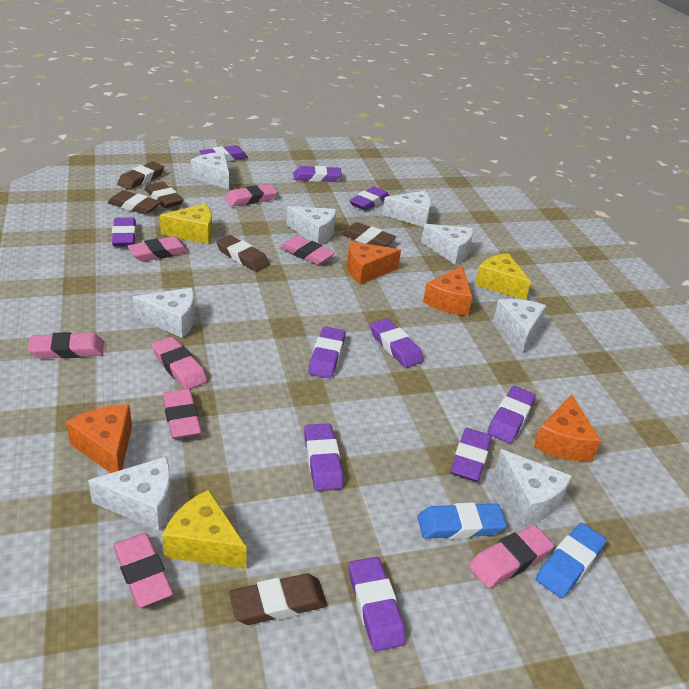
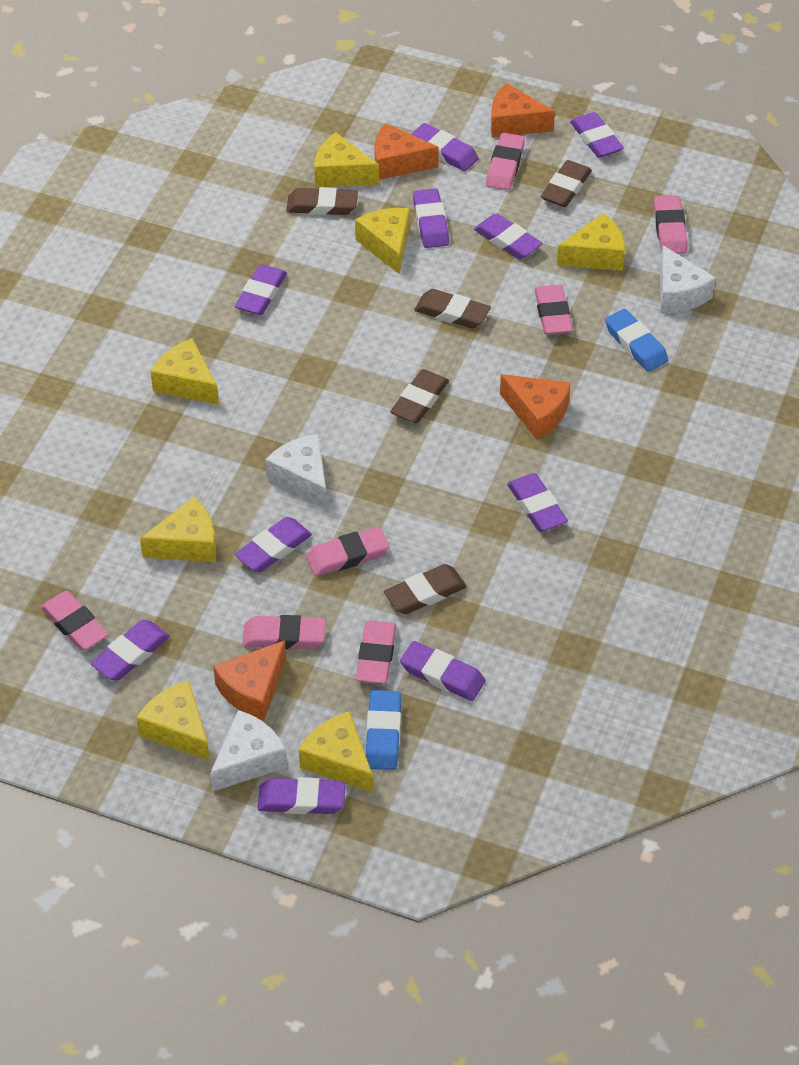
brown eraser: [107,190,161,215] [117,162,164,190] [144,182,183,208] [216,235,269,271] [229,573,327,625] [341,222,396,247] = 6 -> [286,187,358,215] [384,564,467,614] [390,369,449,423] [414,289,491,329] [541,160,592,207] = 5
pink eraser: [28,332,104,359] [113,533,173,607] [127,236,189,262] [152,337,207,389] [163,389,202,439] [225,184,278,206] [280,236,335,265] [469,525,554,589] = 8 -> [41,591,109,651] [242,615,326,649] [306,527,389,576] [356,621,396,684] [486,133,525,190] [535,285,573,335] [654,196,687,254] = 7
white cheese: [88,457,172,531] [133,288,195,338] [191,152,229,190] [286,206,336,244] [382,191,431,227] [421,224,473,265] [493,299,546,353] [495,449,572,525] = 8 -> [210,710,287,792] [265,434,327,508] [660,245,716,313] = 3
yellow cheese: [160,204,212,244] [162,490,247,569] [475,253,531,300] = 3 -> [136,680,210,761] [140,497,216,562] [151,338,219,405] [299,711,373,793] [314,132,379,187] [355,208,409,274] [557,213,625,271] = 7

